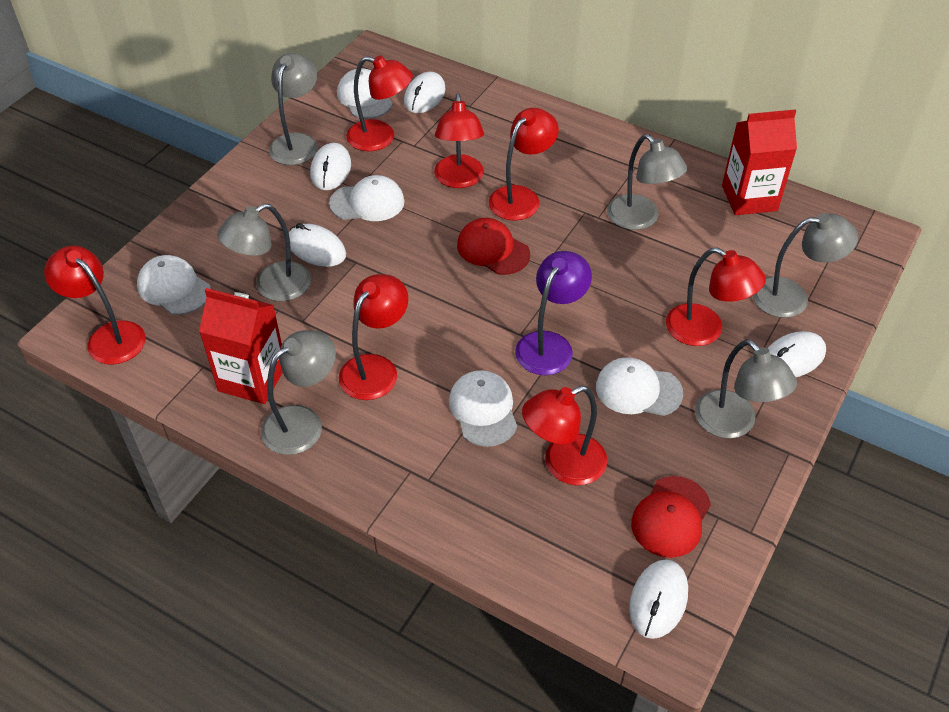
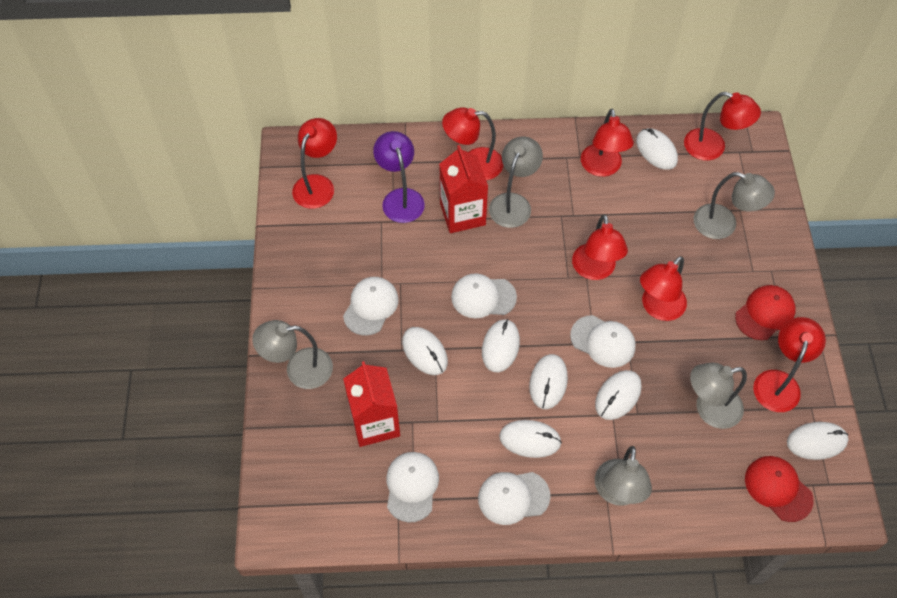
grey lamp: [217,203,311,301] [261,330,336,455] [269,53,318,165] [607,134,688,230] [695,339,797,439] [752,213,858,318] = 6 -> [252,320,333,389] [489,137,543,228] [595,446,652,506] [690,363,747,429] [694,172,775,239] = 5
white mouse: [289,223,346,267] [310,143,351,190] [404,72,446,113] [629,559,688,639] [768,331,826,377] = 5 -> [402,327,448,375] [482,319,520,372] [499,420,562,458] [529,354,568,409] [595,370,642,420] [636,128,678,170] [787,422,849,460] = 7

